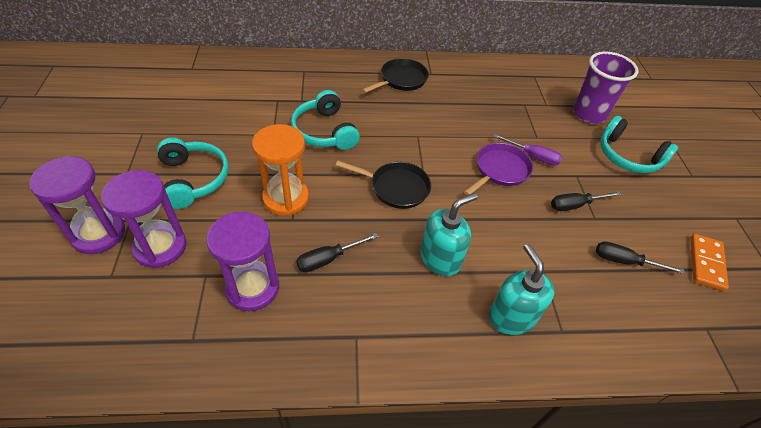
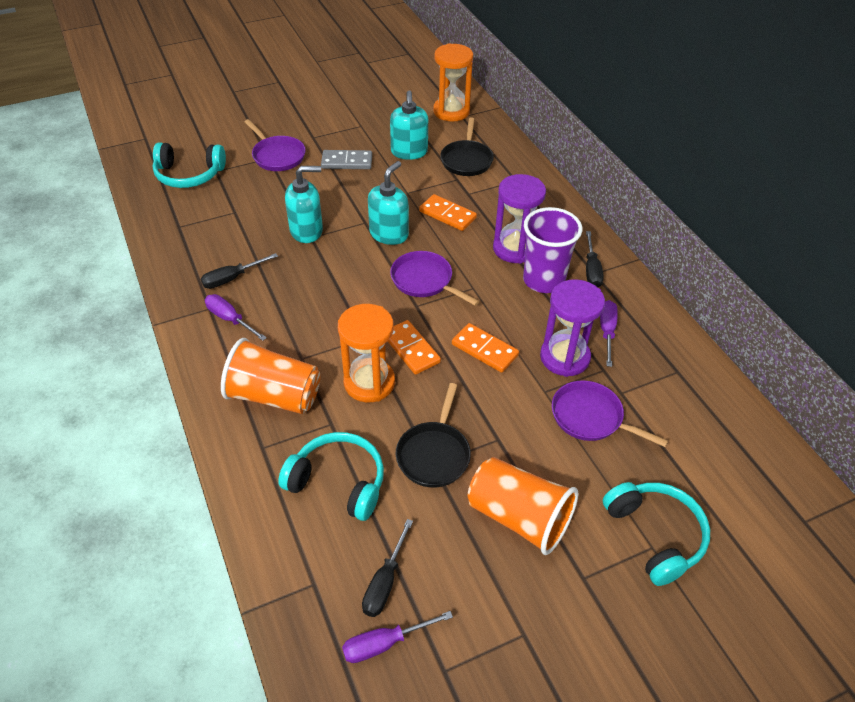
grey domino: none = 0 -> [321,150,372,169] = 1
orange cup: none = 0 -> [221,338,320,414] [468,457,578,555] = 2
orange domino: [691,234,729,291] = 1 -> [388,320,441,375] [419,194,477,231] [452,323,519,373] = 3
orange hourglass: [252,124,309,216] = 1 -> [338,304,395,402] [433,43,473,122] = 2
purple hourglass: [29,156,125,254] [101,170,187,269] [206,212,279,311] = 3 -> [493,174,546,264] [540,279,605,377] = 2
purple pan: [464,143,533,195] = 1 -> [244,119,306,171] [390,251,479,306] [552,381,668,447] = 3
purple screwdriver: [493,134,562,166] = 1 -> [205,294,267,341] [342,611,453,663] [600,300,618,367] = 3
turquoise soap dispenser: [420,193,478,276] [489,244,555,335] = 2 -> [285,166,323,243] [368,161,409,245] [390,91,428,160] = 3

